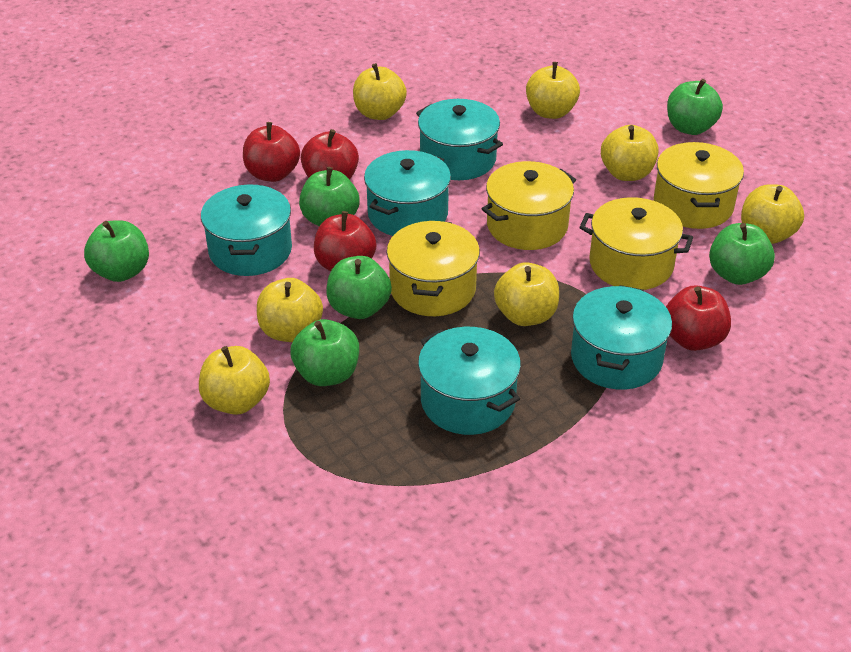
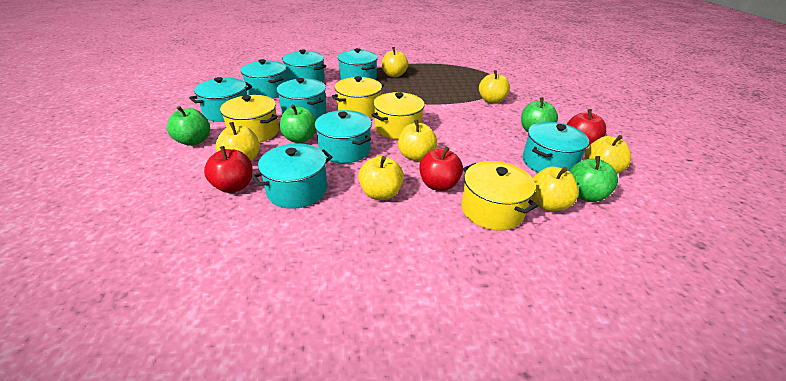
green apple: [84,220,149,282] [290,319,359,386] [299,167,360,226] [326,256,392,319] [667,79,723,135] [709,223,775,285] = 6 -> [167,106,210,146] [280,104,316,143] [521,97,558,132] [569,156,618,202] = 4
red apple: [243,122,300,182] [301,129,359,180] [314,211,376,271] [666,286,731,351] = 4 -> [204,146,252,193] [419,147,463,191] [567,109,606,148] = 3
turquoise pot: [201,184,292,276] [364,150,451,236] [416,99,503,180] [418,327,521,435] [571,285,672,390] = 5 -> [189,77,252,122] [241,59,287,99] [251,143,333,209] [277,78,327,120] [282,49,326,82] [315,110,372,163] [338,48,378,80] [523,122,589,173] = 8

